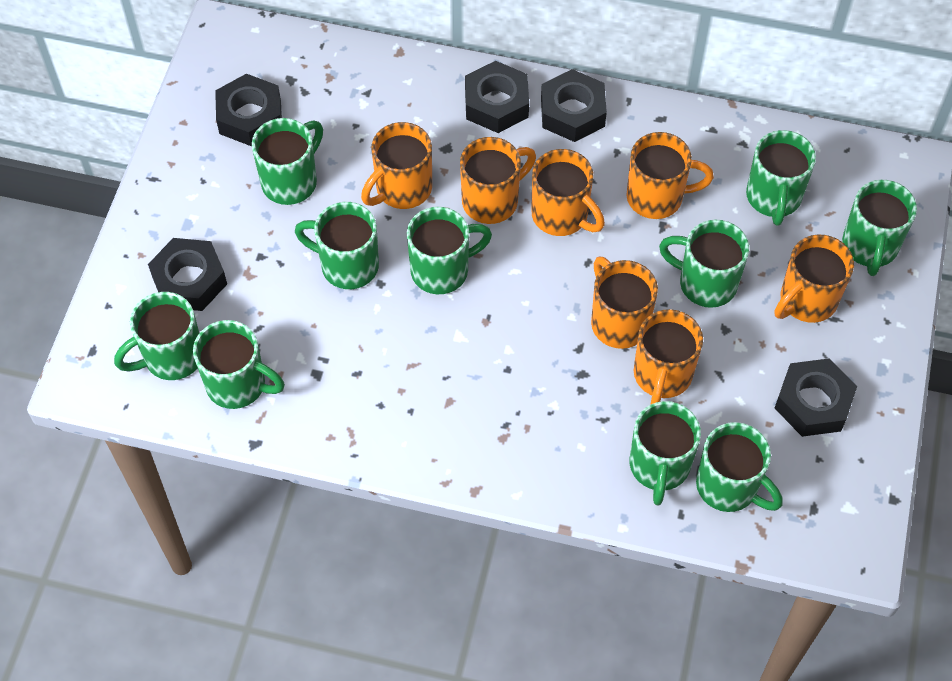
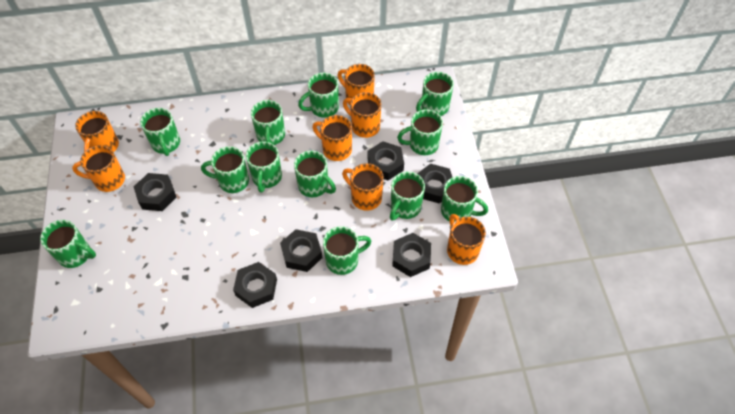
black nut: [148,238,227,311] [215,74,282,146] [465,61,529,133] [541,69,607,142] [775,359,857,437] = 5 -> [133,173,177,211] [233,262,277,308] [280,229,322,272] [367,141,404,180] [392,233,431,277] [417,163,452,204] = 6
green mug: [114,292,199,380] [193,320,285,409] [252,118,323,205] [295,202,379,289] [407,207,492,294] [630,401,701,506] [659,220,749,308] [696,422,783,512] [746,130,816,226] [842,180,917,276] = 10 -> [40,220,96,268] [140,108,180,156] [201,146,249,193] [246,141,282,193] [251,100,285,145] [294,151,336,197] [298,73,339,118] [323,226,371,275] [390,172,425,220] [397,109,443,155] [416,72,454,116] [441,176,488,222] = 12

